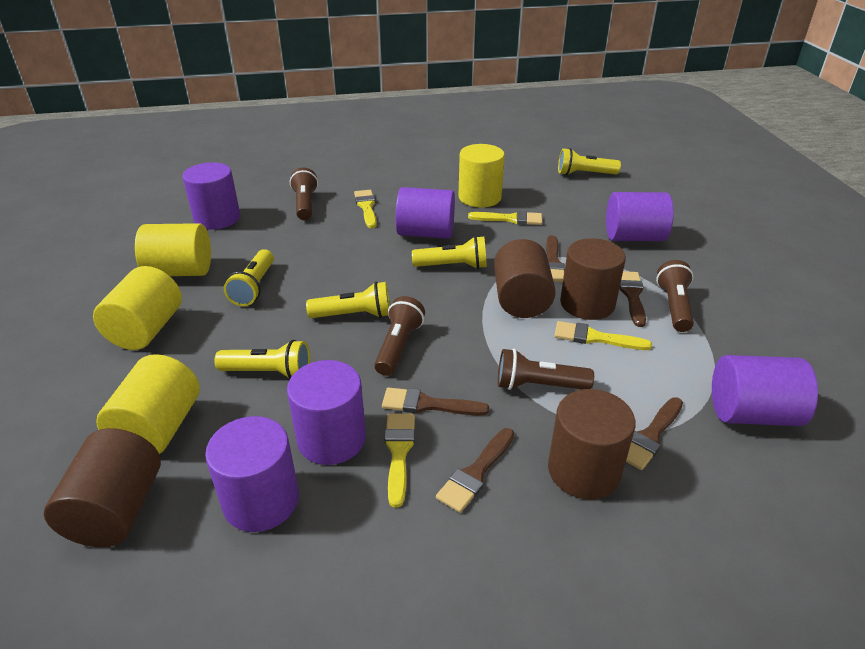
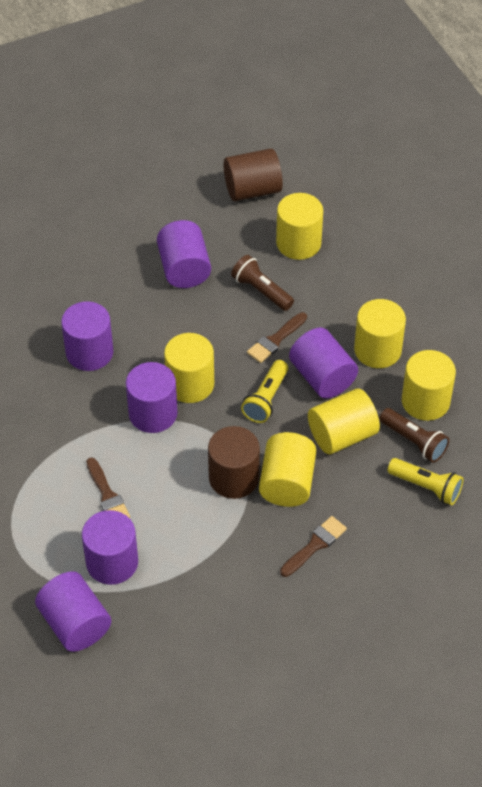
brown brush: [382,387,489,416] [436,428,515,513] [546,235,565,282] [619,271,646,327] [626,398,683,470] = 5 -> [86,457,130,518] [247,312,307,363] [280,516,347,577] = 3
brown cylinder: [44,428,161,547] [494,239,556,318] [548,389,636,499] [560,238,626,320] = 4 -> [208,426,260,499] [224,148,283,201] = 2
brown flashlight: [290,168,318,220] [374,296,425,376] [498,349,594,390] [656,260,694,332] = 4 -> [231,255,294,311] [379,408,449,463] = 2
yellow brush: [354,190,377,228] [385,414,415,508] [468,211,542,225] [554,321,652,350] = 4 -> none = 0
yellow cylinder: [93,266,182,350] [96,354,200,454] [135,223,211,276] [458,144,505,208] = 4 -> [164,333,214,403] [259,432,316,507] [276,193,323,260] [308,388,380,454] [354,299,406,368] [402,350,456,421] = 6
yellow flashlight: [214,340,310,379] [224,249,274,306] [306,282,390,318] [412,236,487,269] [558,148,621,175] = 5 -> [241,360,288,423] [387,458,463,505] = 2

